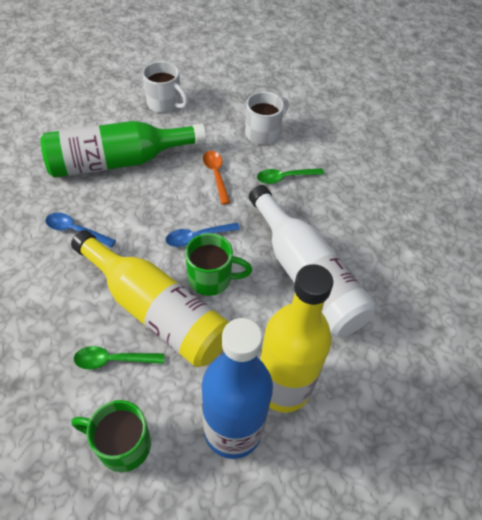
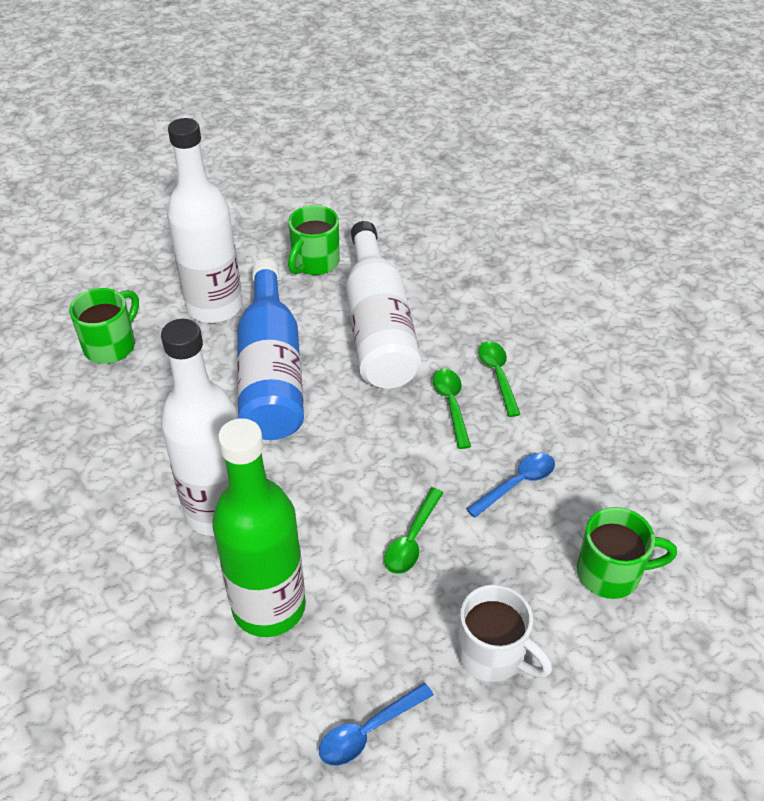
green mug: [71,400,151,472] [185,233,252,296] = 2 -> [69,288,139,364] [288,205,340,275] [577,507,677,599] = 3
green spoon: [74,346,164,370] [257,168,324,184] = 2 -> [384,488,443,574] [433,369,471,449] [478,341,521,417] = 3
orange spoon: [203,151,230,205] = 1 -> none = 0
white bottle: [249,185,376,337] = 1 -> [161,319,238,536] [167,118,243,323] [346,221,422,389] = 3
white mug: [142,61,189,113] [245,92,289,145] = 2 -> [457,584,552,682] = 1
yellow bottle: [71,230,229,367] [260,264,333,413] = 2 -> none = 0

